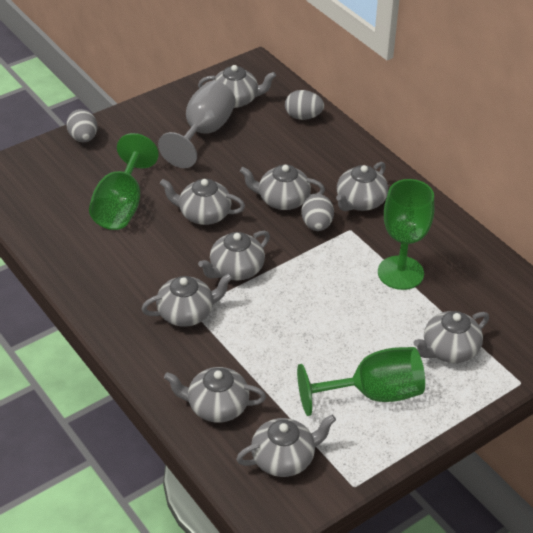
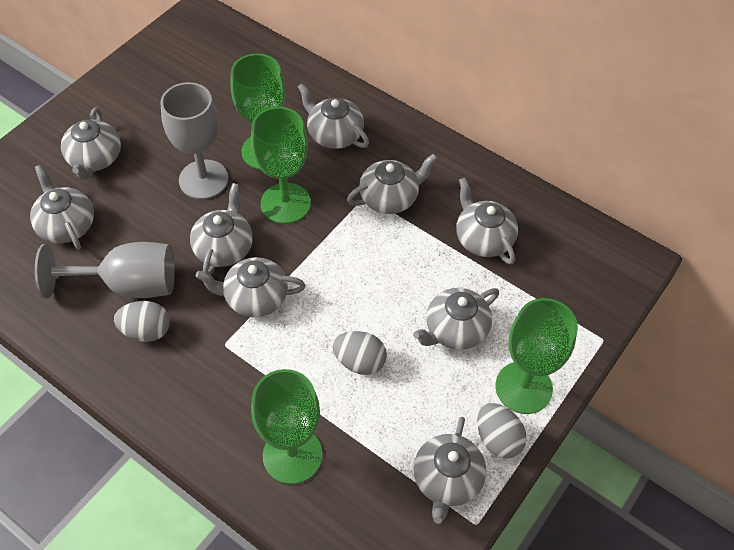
green goblet: [89,133,159,230] [297,347,425,416] [378,179,434,290] = 3 -> [231,54,285,170] [251,107,311,224] [251,369,323,484] [495,298,578,414] = 4
grey goblet: [158,81,236,168] = 1 -> [35,242,175,299] [160,82,229,199] = 2

